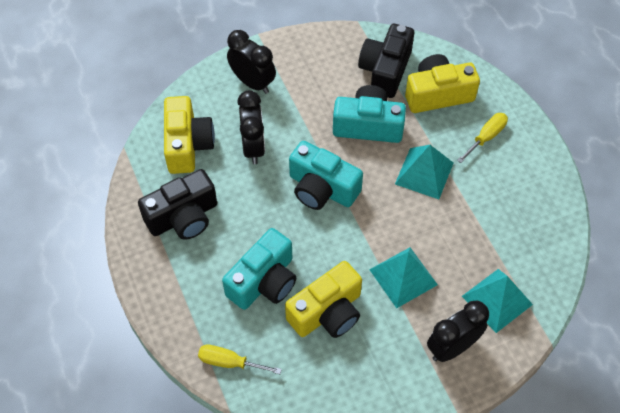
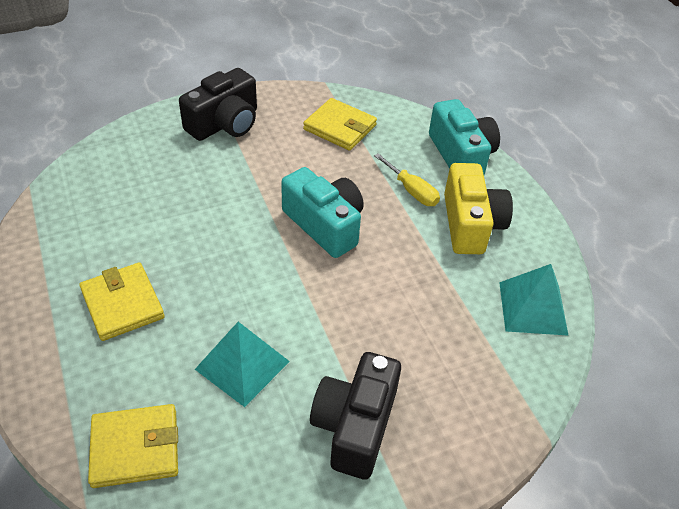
black clock: [227,30,276,94] [237,90,265,164] [427,301,489,362] = 3 -> none = 0
turquoise camera: [222,228,296,310] [289,141,363,210] [333,85,406,143] = 3 -> [281,167,364,258] [429,99,500,175] = 2
turquoise pyramid: [369,247,438,308] [395,145,453,199] [462,269,533,333] = 3 -> [195,322,290,407] [499,264,569,336] = 2
yellow camera: [164,96,215,174] [285,261,362,338] [405,54,480,113] = 3 -> [444,163,513,254] = 1
yellow screwdriver: [198,345,282,374] [457,113,508,163] = 2 -> [374,153,440,206] = 1
yellow wallet: none = 0 -> [79,262,165,341] [88,404,178,488] [303,98,377,151] = 3

